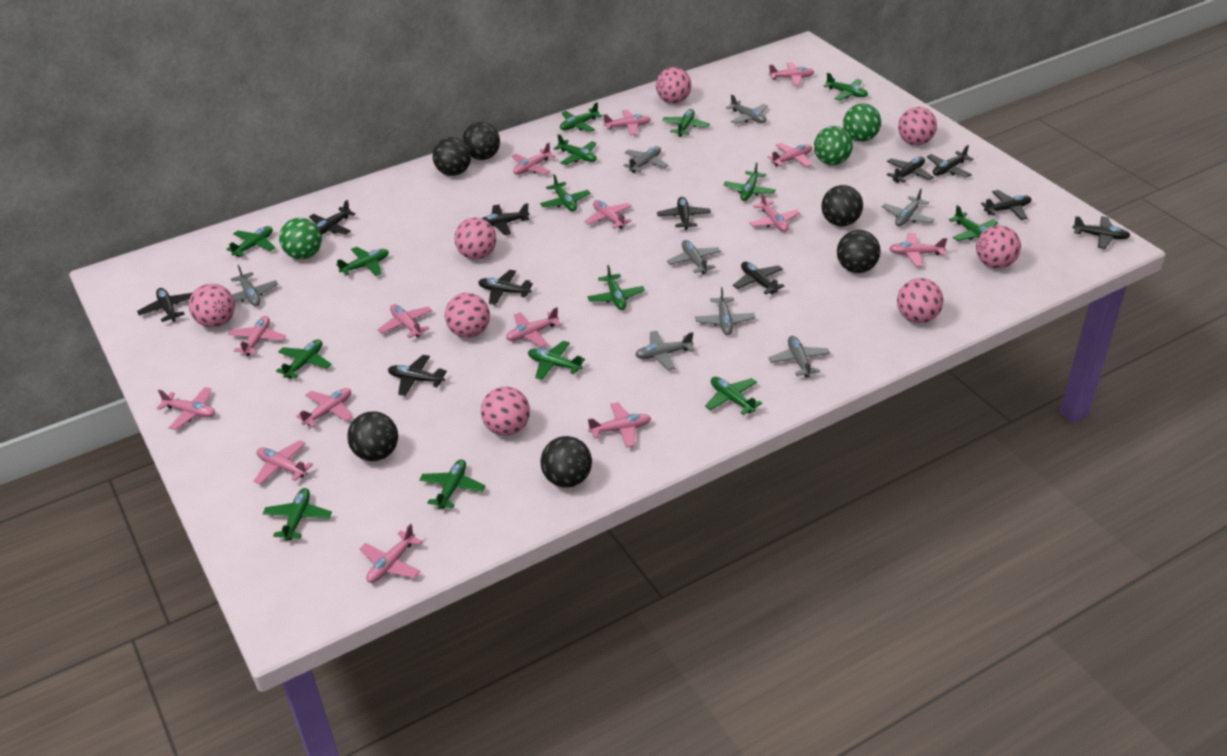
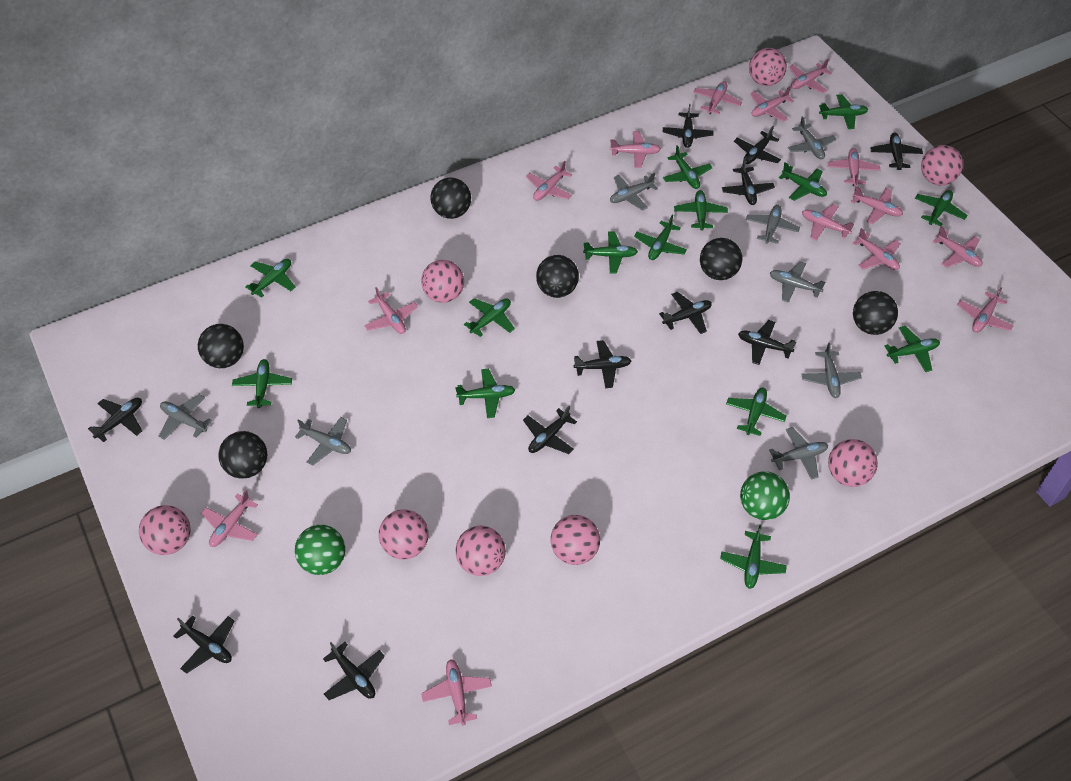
green ball: [279,218,322,259] [814,126,853,165] [843,104,881,142] = 3 -> [295,525,345,575] [740,471,790,520] = 2
green plane: [226,226,275,257] [263,488,332,541] [276,339,331,379] [336,247,389,276] [419,459,486,509] [528,341,585,380] [540,174,591,211] [554,134,597,165] [560,102,602,132] [587,265,645,310] [662,109,710,137] [705,377,762,415] [724,162,776,201] [823,73,868,101] [949,205,998,241] = 15 -> [232,359,292,408] [245,259,296,298] [455,369,515,418] [464,298,515,337] [583,232,638,273] [634,215,687,260] [663,145,712,189] [674,190,728,231] [720,525,787,589] [726,388,786,436] [779,163,827,201] [819,94,868,129] [884,326,940,372] [915,190,968,226] = 14
pink plane: [157,387,215,430] [228,316,286,356] [254,440,313,485] [296,388,353,427] [359,524,423,583] [377,304,432,338] [506,307,562,347] [512,143,556,175] [584,200,632,229] [588,402,651,448] [603,110,651,135] [749,193,800,232] [768,143,812,167] [769,62,814,86] [889,233,947,267] = 15 -> [201,490,258,547] [364,287,418,334] [421,659,492,726] [526,161,572,201] [610,131,661,168] [693,81,742,114] [750,86,794,122] [789,59,832,93] [802,204,854,241] [828,148,880,186] [851,186,903,224] [853,228,901,270] [933,227,982,268] [957,287,1013,333] = 14

